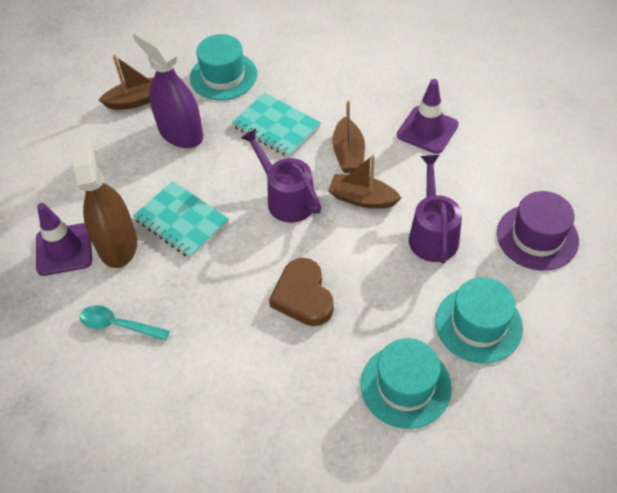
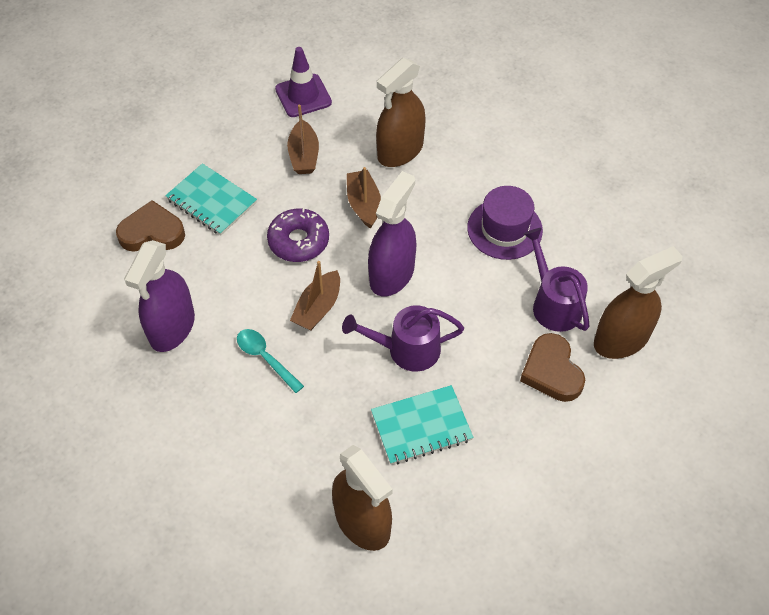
brown heart: [269,258,334,326] = 1 -> [116,200,185,252] [520,333,585,402] = 2
brown spray bottle: [73,135,137,268] = 1 -> [332,445,393,551] [376,57,426,167] [594,246,683,359] = 3
purple donut: none = 0 -> [267,208,329,262] = 1
purple spray bottle: [133,27,203,148] = 1 -> [124,240,195,352] [368,171,416,296] = 2
purple traffic cone: [36,203,92,276] [397,79,459,154] = 2 -> [275,47,332,117] = 1
turquoise hat: [190,34,257,100] [361,338,452,429] [435,277,523,363] = 3 -> none = 0

